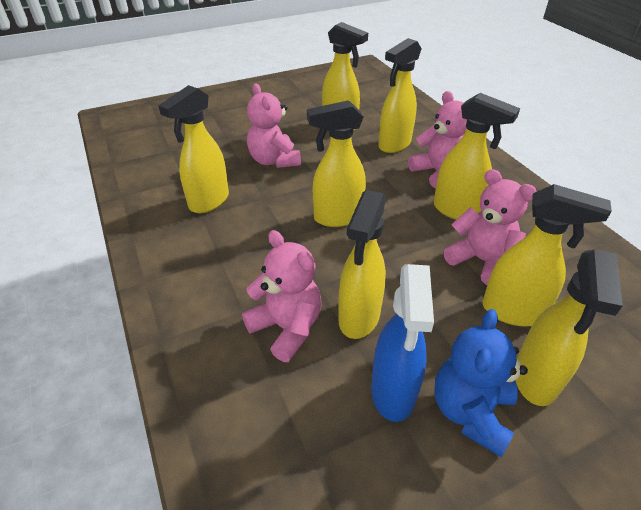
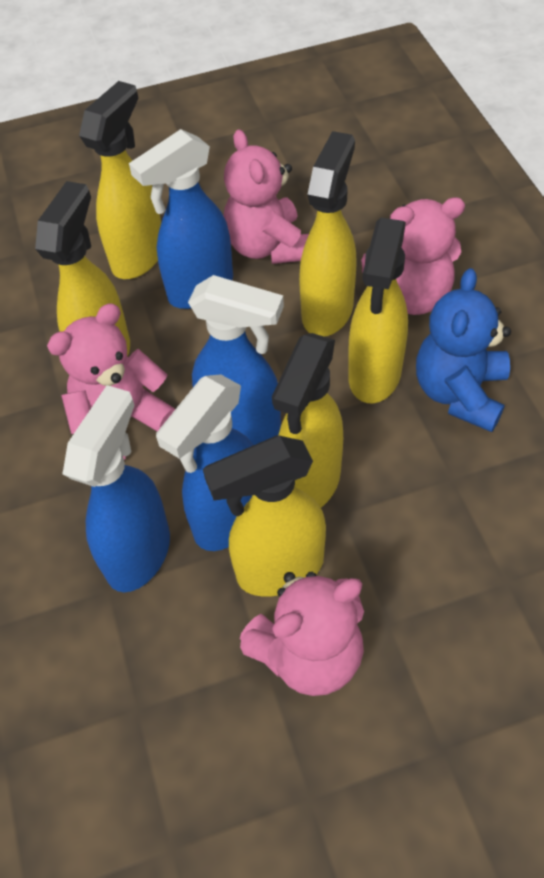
blue spray bottle: [371,264,434,422] = 1 -> [63,385,170,592] [129,129,233,309] [156,374,253,551] [188,275,284,445] = 4
yellow spray bottle: [158,85,229,213] [307,100,366,227] [322,22,368,131] [338,190,386,339] [378,38,422,153] [434,93,520,220] [482,184,612,326] [515,250,623,406] = 8 -> [35,181,130,357] [79,81,161,279] [203,435,326,597] [272,333,343,508] [299,131,357,337] [348,218,408,403] = 6

